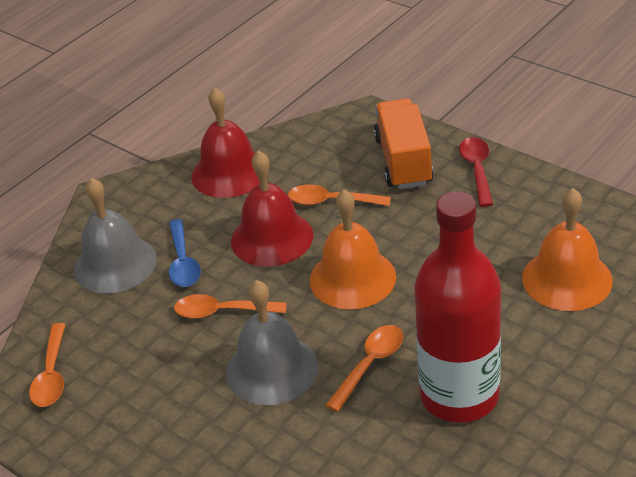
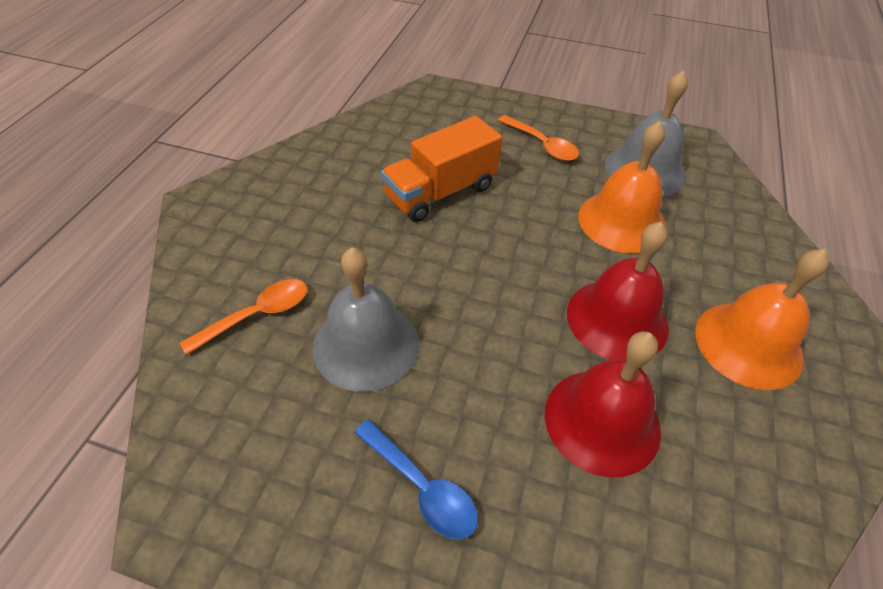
orange spoon: [29,323,66,407] [174,294,287,319] [288,184,391,206] [325,325,404,412] = 4 -> [180,279,308,355] [498,115,579,161] = 2
red bottle: [414,192,501,423] = 1 -> none = 0
red spoon: [459,137,493,207] = 1 -> none = 0

